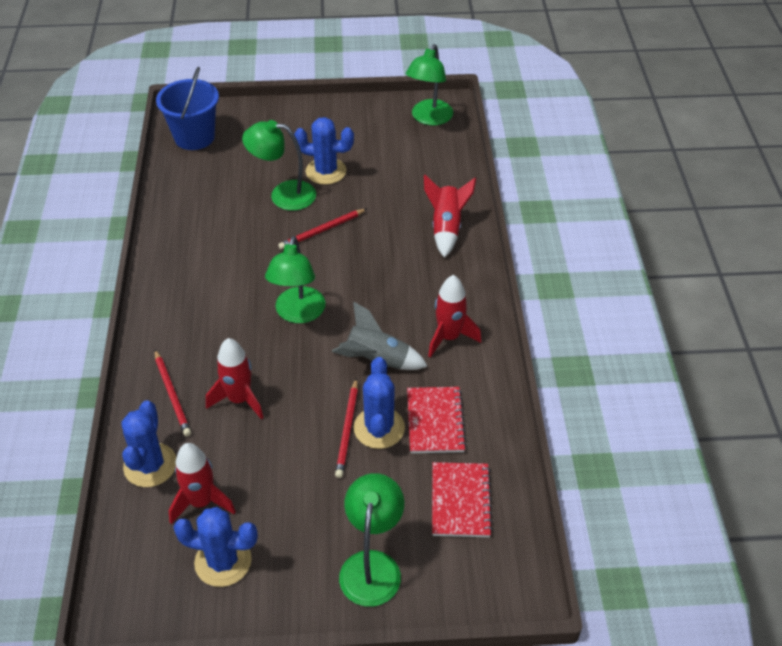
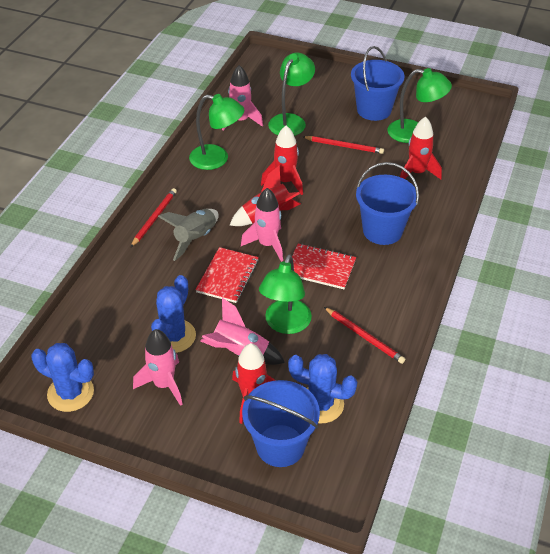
blue bucket: [156,66,219,150] = 1 -> [242,380,320,467] [351,46,405,121] [356,162,419,245] = 3
blue cactus: [121,400,176,487] [173,507,258,587] [294,117,354,185] [354,357,405,449] = 4 -> [31,343,94,412] [151,275,196,353] [288,354,357,423] = 3
pink rocket: none = 0 -> [133,329,183,406] [200,298,285,365] [222,65,263,130] [241,188,283,262] = 4

